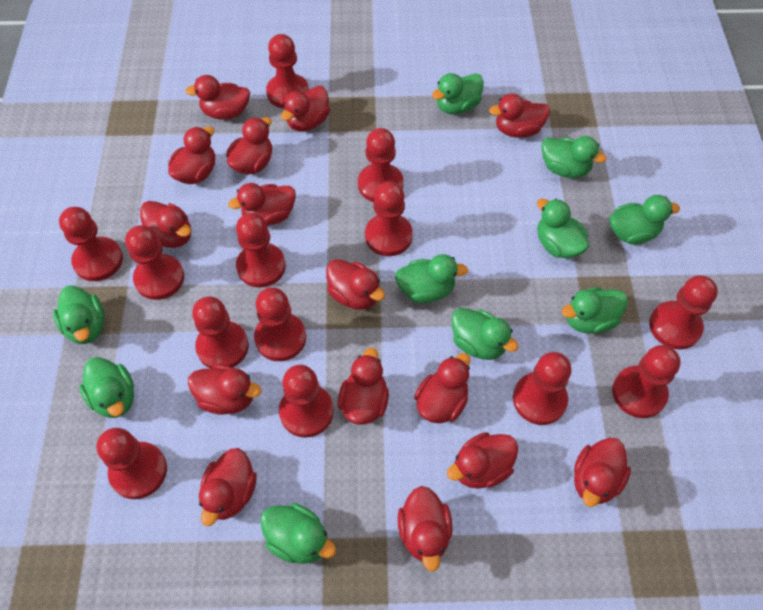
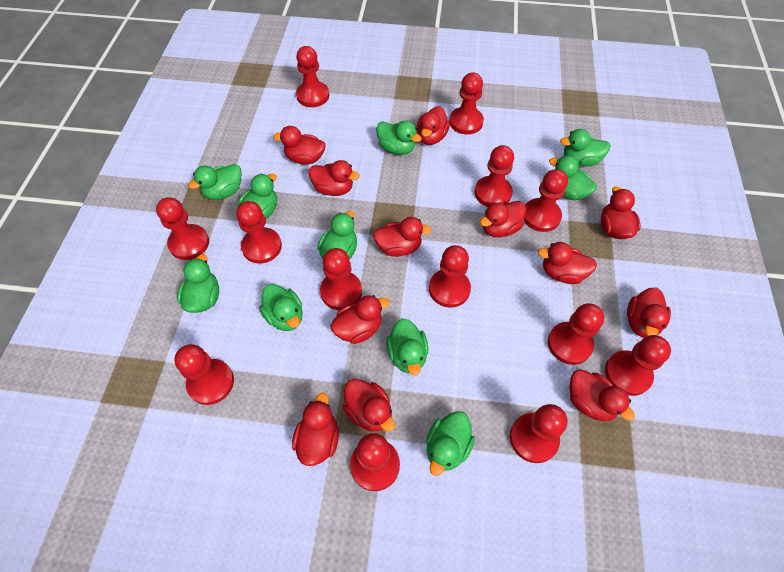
red duck: [140,201,191,248] [168,127,215,184] [186,75,250,120] [188,365,261,414] [199,448,257,526] [226,117,272,175] [228,183,296,226] [281,86,330,131] [326,259,385,310] [338,348,389,425] [398,486,453,572] [414,353,471,423] [447,432,518,489] [489,94,550,138] [574,438,631,507] = 15 -> [273,126,326,165] [292,392,339,466] [308,160,359,196] [330,295,389,344] [343,379,395,432] [373,217,432,257] [417,106,450,145] [480,201,526,237] [538,242,597,284] [569,370,635,421] [601,186,641,239] [627,288,671,338] = 12

